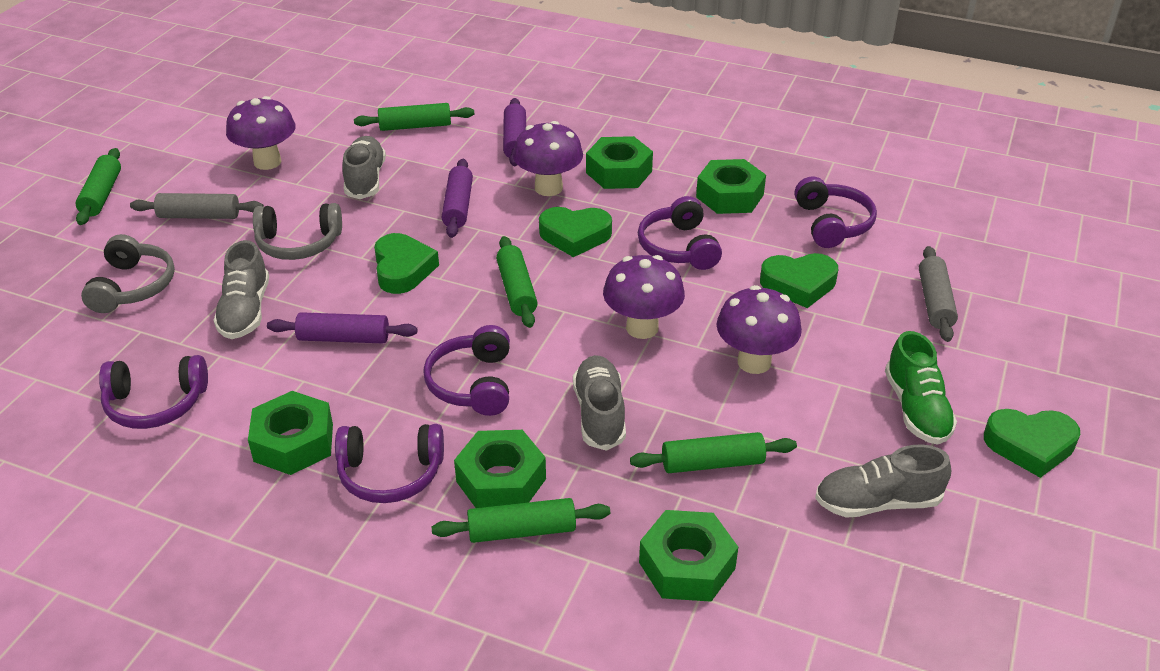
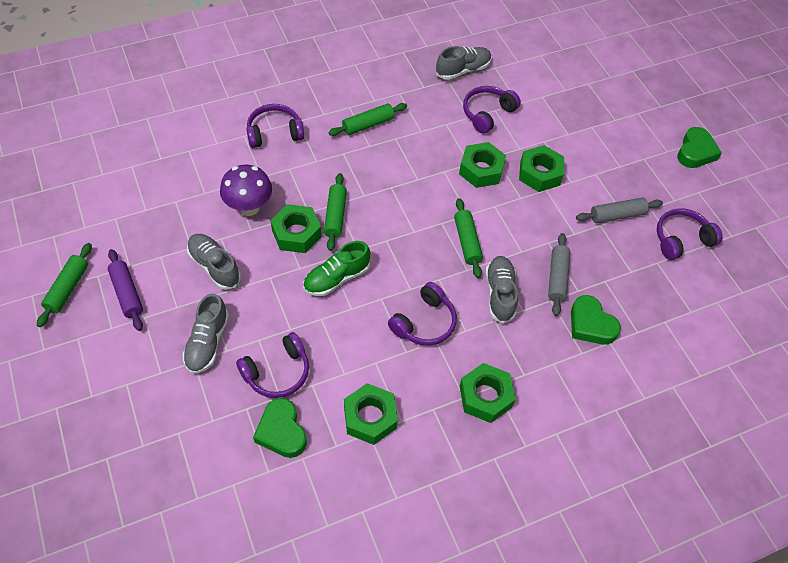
green heart: [374,233,439,294] [539,207,612,257] [760,253,838,308] [984,409,1080,478] = 4 -> [253,398,307,458] [571,295,621,345] [677,127,722,168] = 3
green rolling pin: [75,148,121,225] [354,103,474,131] [432,498,610,543] [496,236,538,328] [630,432,797,473] = 5 -> [37,243,92,327] [324,173,347,251] [328,103,407,136] [454,198,483,278] = 4
grey headphones: [81,234,175,313] [253,203,342,260] = 2 -> none = 0
purple mushroom: [226,96,296,170] [513,121,583,196] [603,255,685,339] [716,285,802,374] = 4 -> [220,165,272,216] = 1
purple rolling pin: [267,312,417,343] [442,159,473,238] [503,98,526,166] = 3 -> [108,249,143,331] = 1

